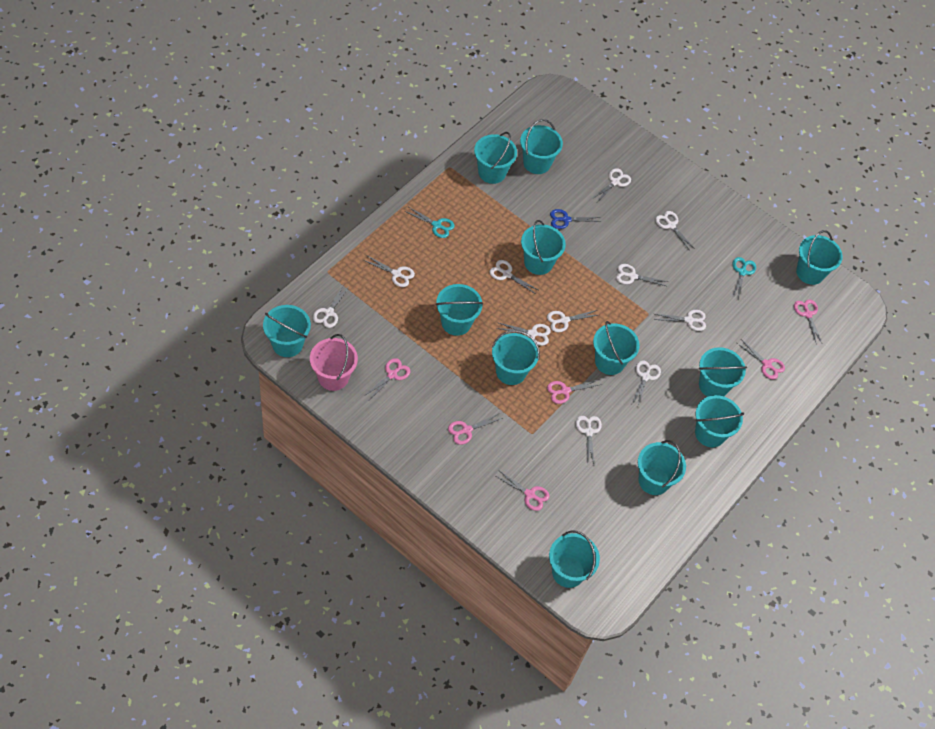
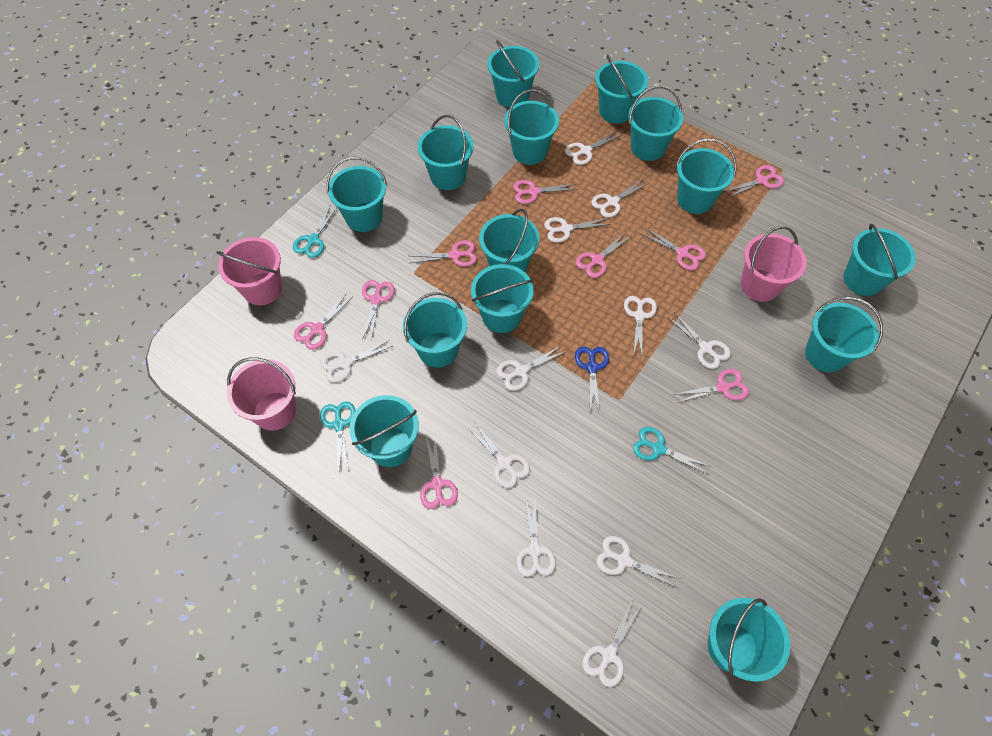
pink bucket: [310,334,358,391] = 1 -> [216,237,282,305] [227,357,296,431] [741,226,807,302] = 3
pink scissors: [364,358,410,400] [448,413,503,445] [496,471,550,511] [547,379,602,404] [737,339,785,379] [794,299,822,345] = 6 -> [294,293,351,350] [362,280,395,340] [411,240,477,267] [420,437,458,509] [513,180,578,204] [576,233,631,278] [641,228,706,270] [674,369,749,403] [724,165,784,198] = 9
turquoise bucket: [263,305,311,357] [435,284,483,336] [474,132,517,184] [492,330,540,385] [520,119,563,174] [521,220,566,275] [549,530,600,588] [593,321,639,375] [638,440,686,495] [695,395,744,447] [699,347,747,397] [796,230,843,285] = 12 -> [326,157,387,232] [349,395,419,467] [403,292,467,368] [418,115,474,190] [471,264,534,333] [479,209,539,273] [487,40,539,108] [504,90,559,165] [595,55,648,124] [628,86,683,161] [676,138,737,214] [708,598,790,682] [805,297,883,372] [844,224,916,296] = 14
turquoise scissors: [405,207,455,238] [732,257,756,299] = 2 -> [293,206,337,258] [320,401,356,472] [633,427,712,475] = 3

